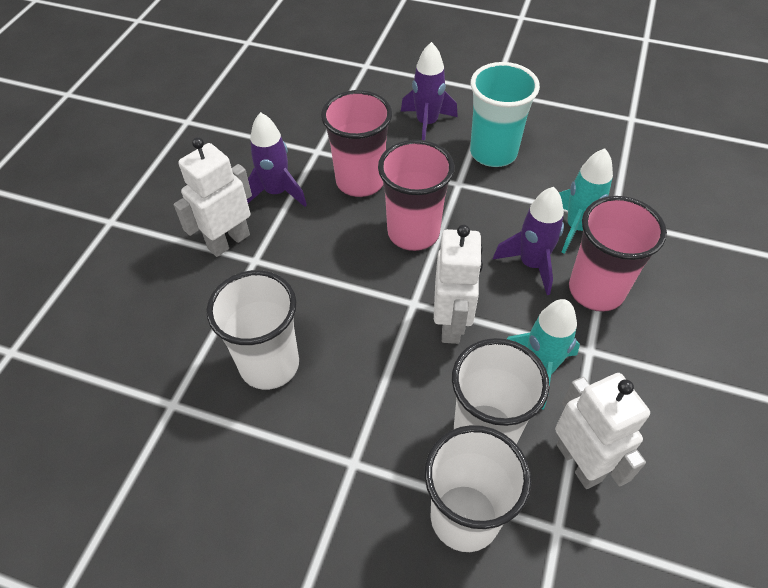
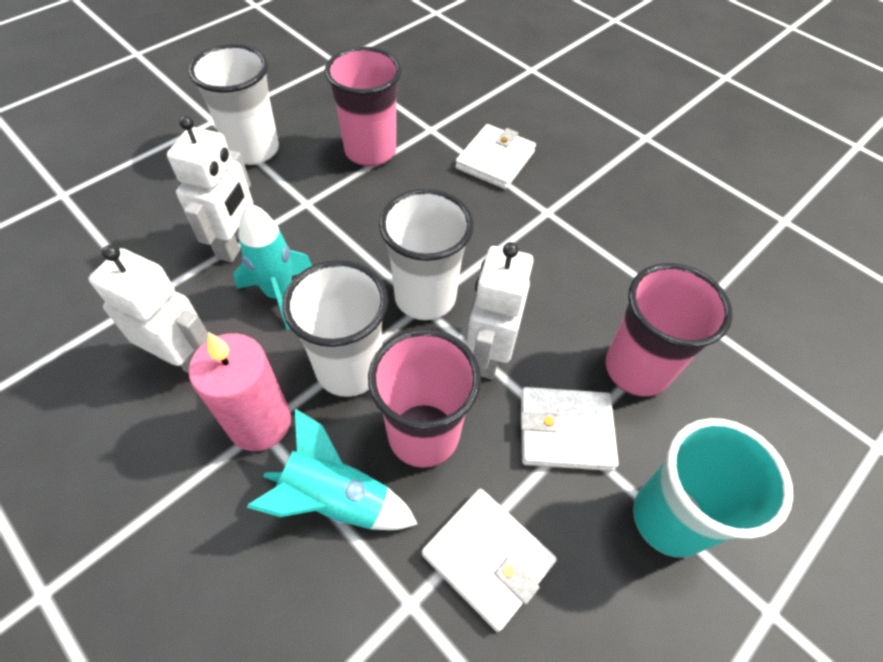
pink candle: none = 0 -> [189,332,291,451] = 1
purple rocket: [247,112,307,207] [401,42,458,140] [493,187,564,295] = 3 -> none = 0
white wallet: none = 0 -> [422,489,557,632] [455,124,536,189] [521,387,619,471] = 3

